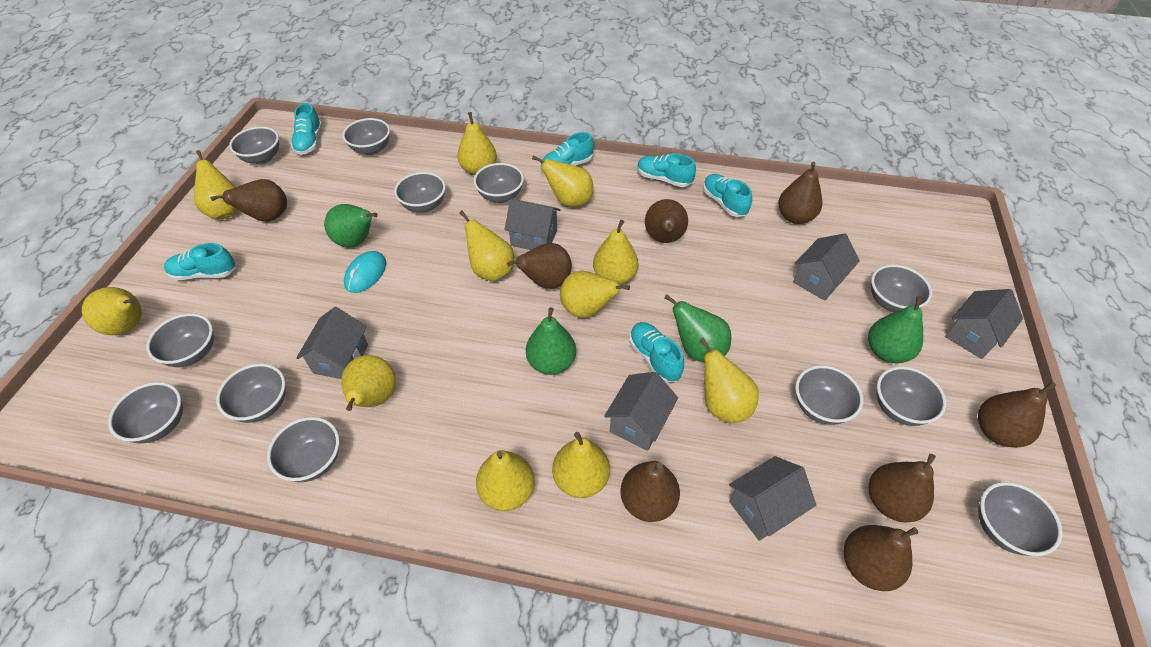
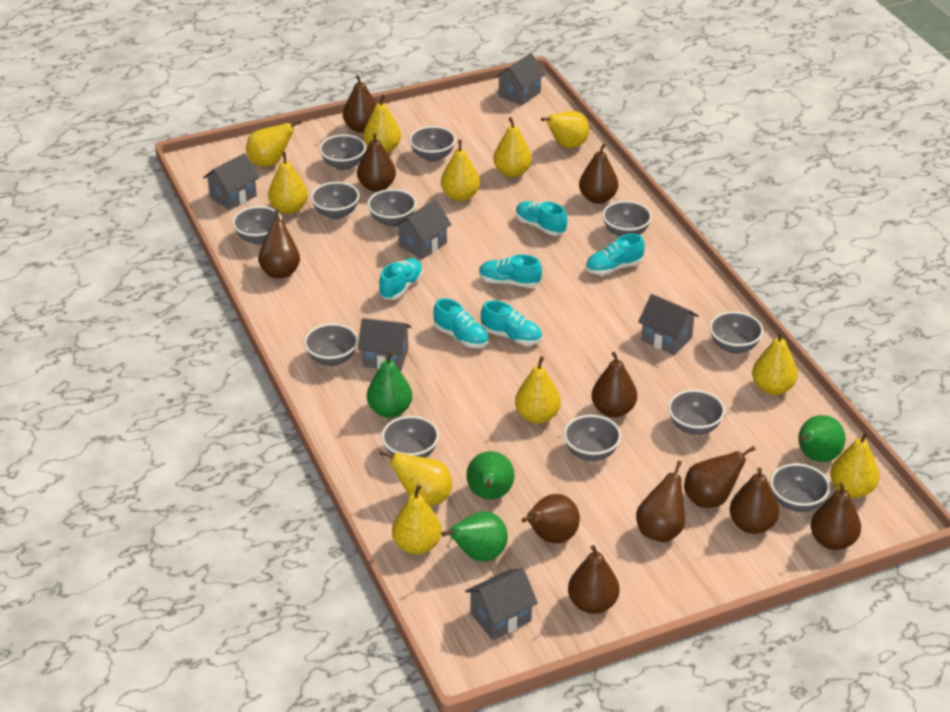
brown pear: [210,179,287,222] [507,243,572,289] [620,461,680,522] [645,199,688,243] [778,161,822,224] [844,525,918,591] [869,454,936,522] [978,381,1056,448] = 8 -> [258,209,300,278] [343,75,376,133] [357,133,396,192] [522,494,580,544] [568,545,620,614] [579,143,618,204] [591,352,637,418] [636,461,685,542] [684,446,756,508] [730,467,779,534] [811,482,861,550] = 11
turquoise mouse: [344,251,386,293] = 1 -> none = 0

